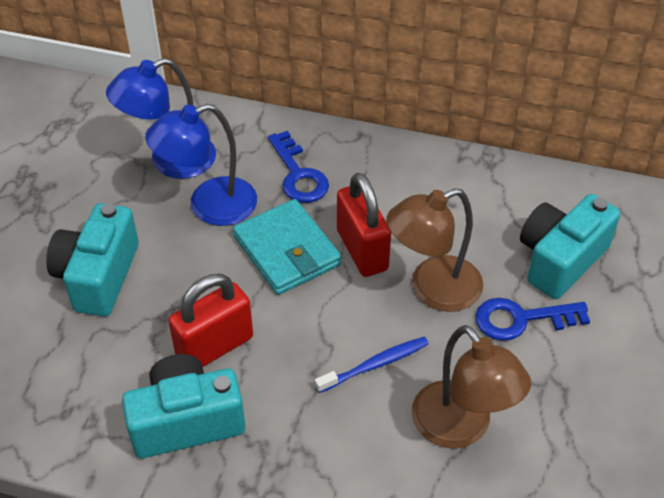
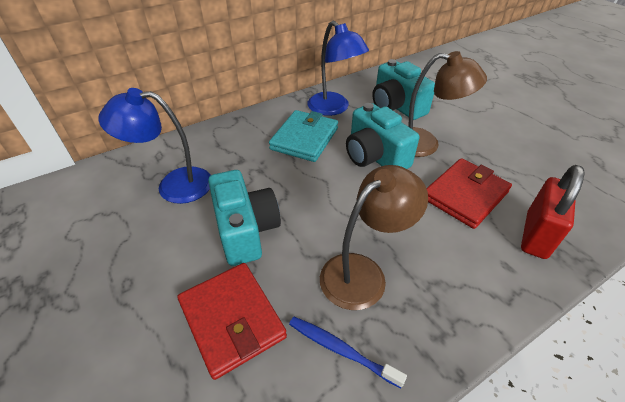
blue key: [268,131,329,203] [475,298,590,341] = 2 -> none = 0
red padlock: [168,274,253,367] [337,173,391,277] = 2 -> [521,165,585,259] = 1
red wallet: none = 0 -> [177,263,287,380] [426,158,512,229] = 2

